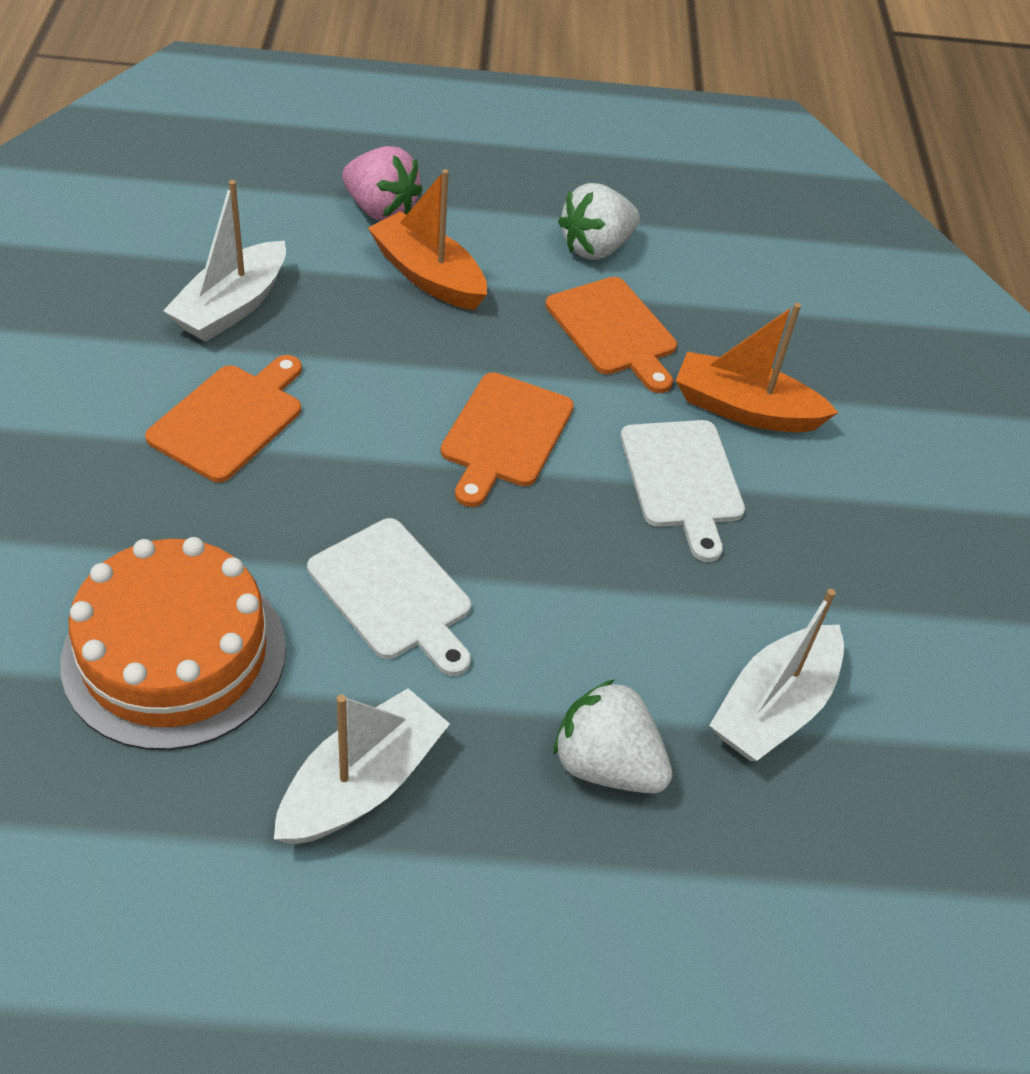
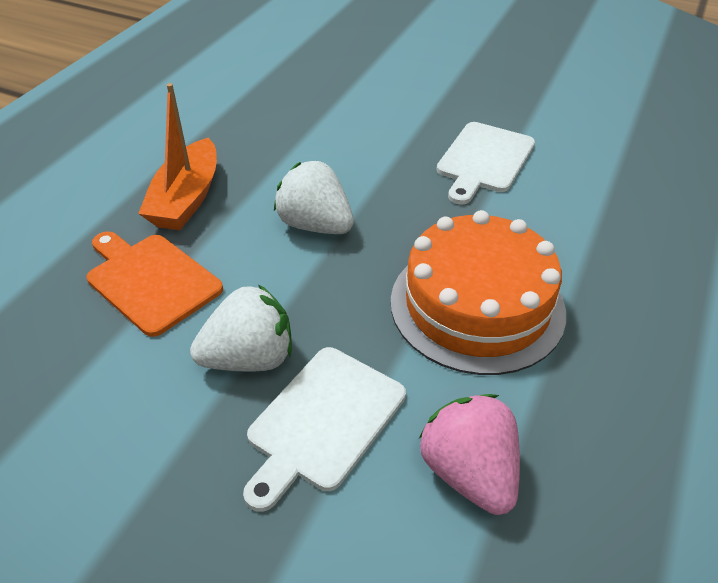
orange boat: [368,169,487,310] [676,303,838,432] = 2 -> [138,83,217,230] = 1
orange cutting board: [145,355,302,482] [440,372,574,507] [545,277,677,393] = 3 -> [86,231,223,337] = 1
white boat: [163,180,286,342] [274,688,450,845] [709,589,844,761] = 3 -> none = 0

